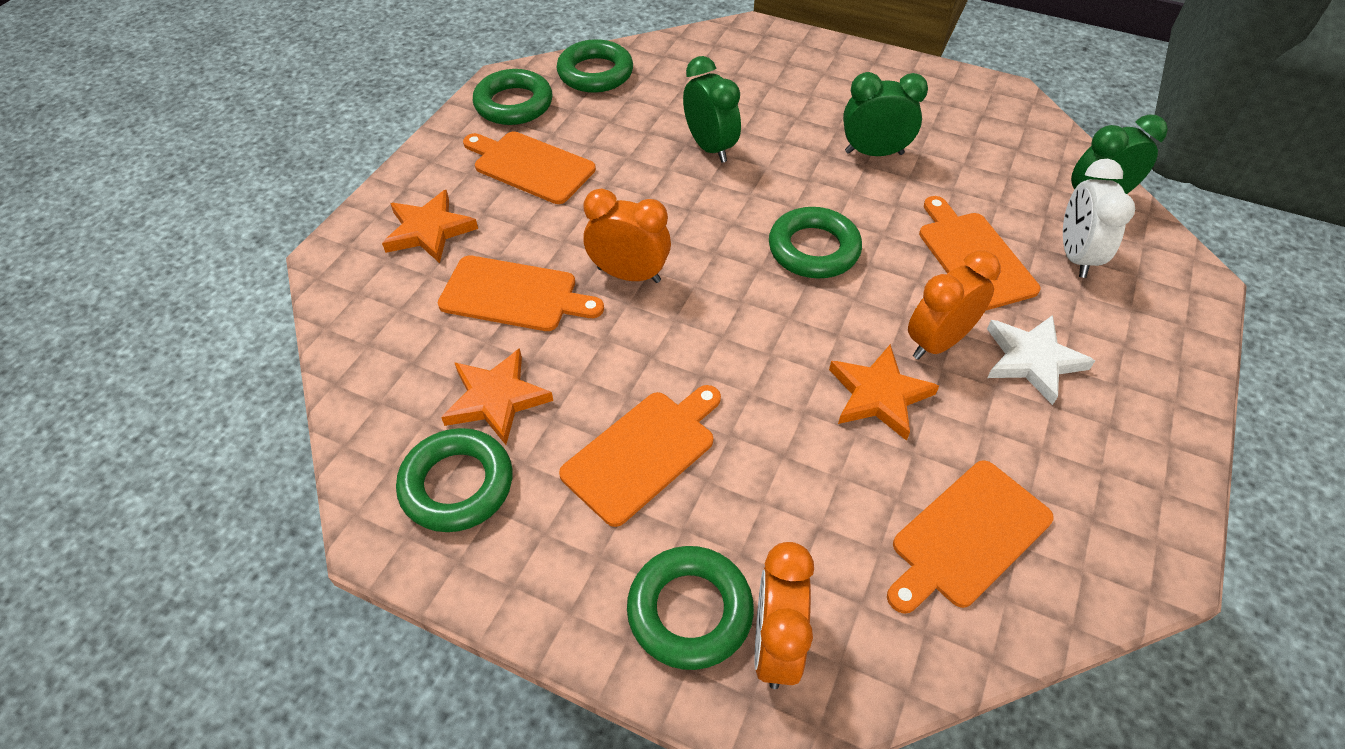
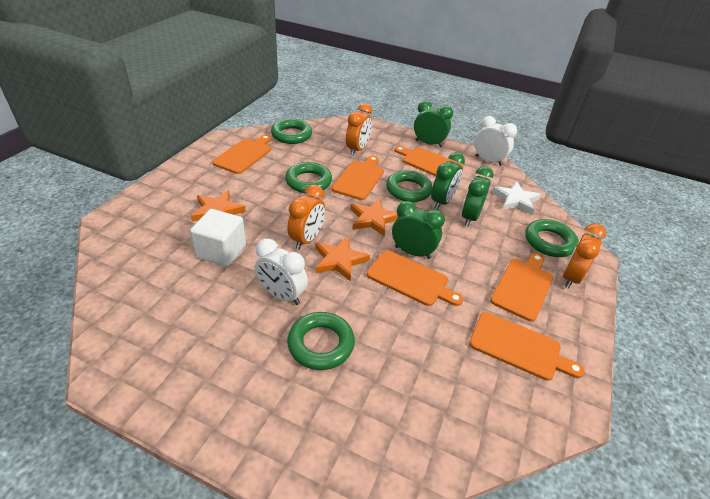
green clock: [683,56,741,163] [843,72,928,156] [1071,114,1168,194] = 3 -> [392,201,445,259] [414,100,453,147] [431,152,465,210] [462,166,494,226] = 4
orange cutting board: [438,255,604,331] [463,131,596,204] [559,385,721,527] [887,460,1054,614] [919,196,1040,310] = 5 -> [212,135,271,174] [332,156,384,200] [367,250,463,306] [395,146,463,176] [469,312,585,381] [490,253,553,322] = 6
white clock: [1063,159,1135,278] = 1 -> [255,239,308,305] [475,116,517,166] = 2
white cube: none = 0 -> [190,209,246,267] = 1

